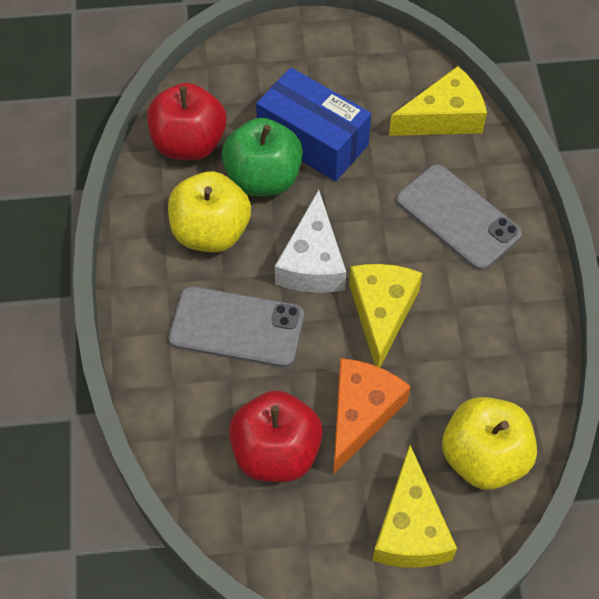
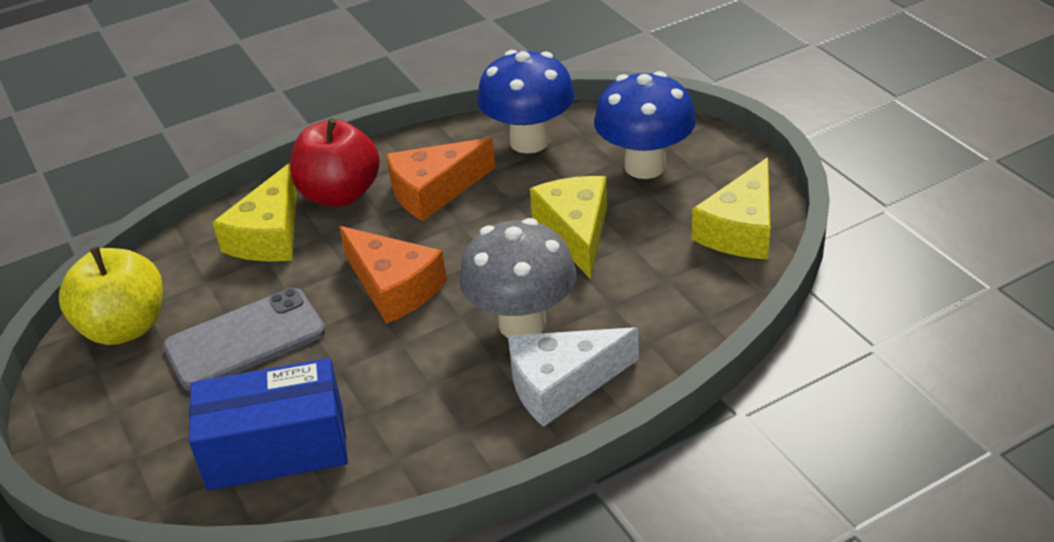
blue mushroom: none = 0 -> [477,50,575,153] [594,71,696,179] = 2
green apple: [222,118,303,197] = 1 -> none = 0
grey mushroom: none = 0 -> [459,218,576,338] = 1
grey phone: [169,286,304,367] [396,164,522,270] = 2 -> [163,288,326,391] = 1
orange cheese: [333,358,411,474] = 1 -> [339,226,447,324] [386,137,495,221] = 2
red apple: [147,83,227,161] [229,390,323,482] = 2 -> [290,118,380,207] = 1
yellow apple: [168,171,251,252] [442,397,537,490] = 2 -> [59,246,163,345] = 1

